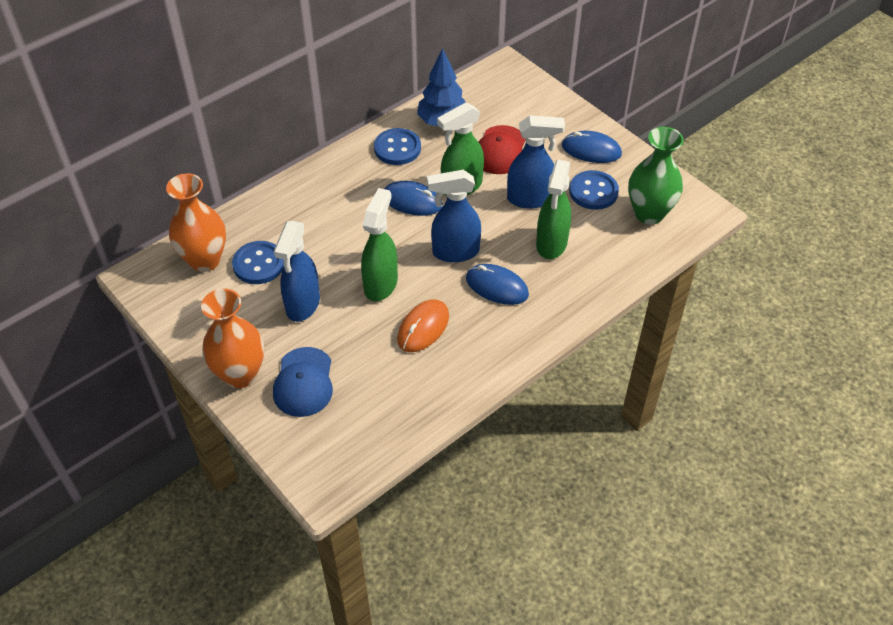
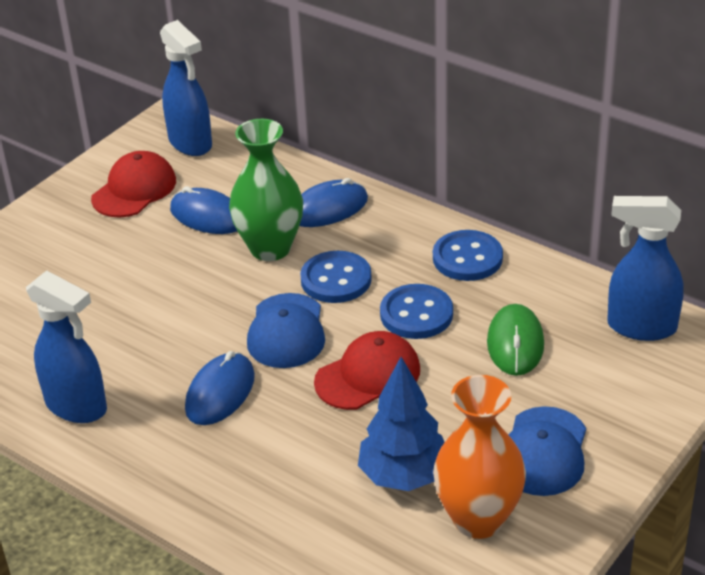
blue cap: [273,347,333,417] = 1 -> [247,293,325,368] [509,406,586,496] = 2
green mouse: none = 0 -> [487,304,544,376] = 1
green spray bottle: [361,188,398,301] [437,102,484,196] [536,160,571,259] = 3 -> none = 0
orange mouse: [397,299,449,352] = 1 -> none = 0
orange vase: [166,173,226,272] [201,289,264,388] = 2 -> [433,375,526,539] = 1
red cap: [479,125,525,174] = 1 -> [91,151,176,217] [314,331,420,410] = 2

